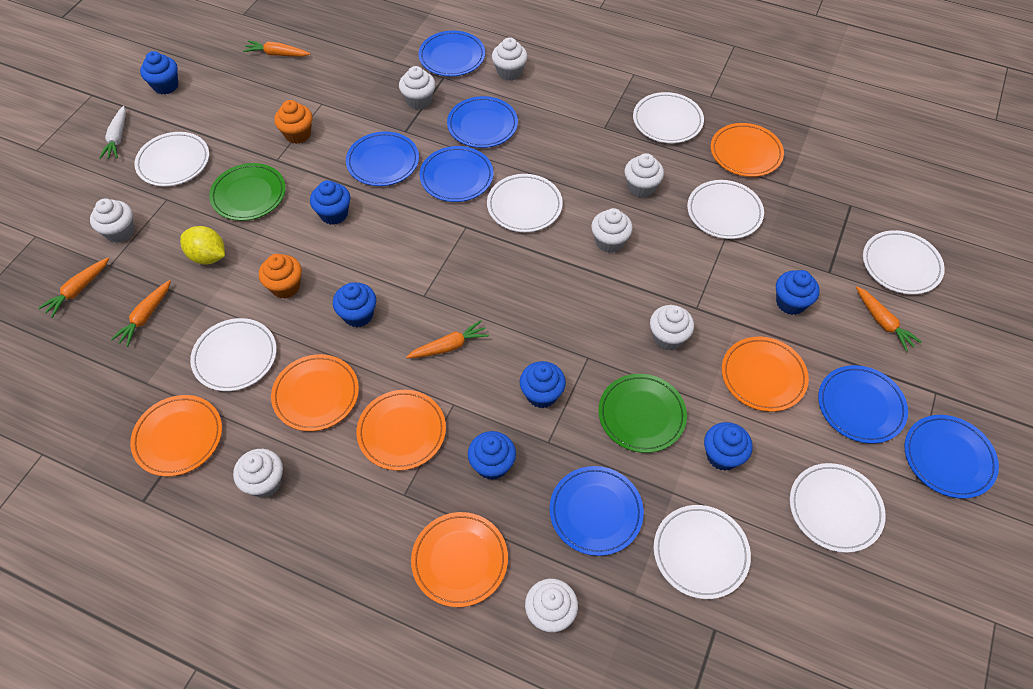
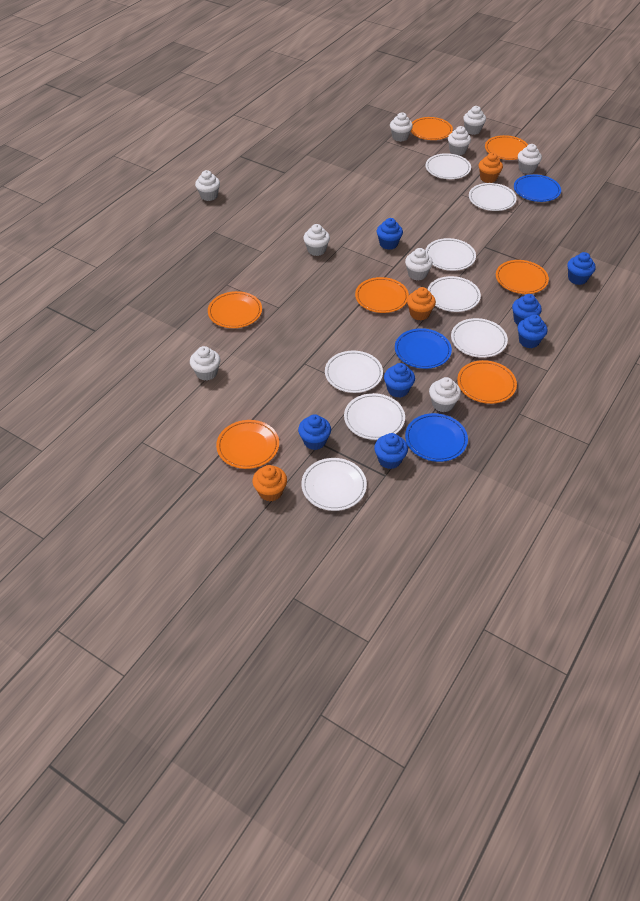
blue plate: [346,131,419,186] [418,31,485,77] [420,146,494,202] [447,96,518,148] [549,466,644,556] [818,365,908,444] [904,415,999,499] = 7 -> [395,328,452,369] [405,413,468,462] [514,174,561,202] = 3
green plate: [209,163,286,221] [598,374,687,453] = 2 -> none = 0
orange carrot: [39,258,109,318] [110,280,171,347] [243,40,310,57] [406,320,489,358] [856,287,922,352] = 5 -> none = 0
orange cupcake: [259,254,302,299] [274,100,312,144] = 2 -> [252,465,287,501] [407,287,436,320] [479,153,503,183] = 3
orange plate: [130,395,222,477] [271,354,359,431] [356,390,446,471] [411,512,508,607] [711,123,784,177] [722,337,809,412] = 6 -> [208,291,262,328] [216,420,279,469] [355,277,409,313] [411,117,453,140] [457,360,517,404] [485,135,528,160] [496,260,549,294] = 7
white carrot: [99,106,126,159] = 1 -> none = 0
white cupcake: [90,198,134,243] [233,449,283,498] [399,66,436,110] [492,37,528,81] [525,579,578,632] [591,208,633,253] [625,153,664,197] [650,305,694,350] = 8 -> [190,346,220,381] [195,170,220,201] [303,224,330,256] [390,112,413,142] [405,248,433,280] [429,377,461,412] [448,126,471,156] [463,106,486,135] [518,144,542,174] = 9
yellow lemon: [180,226,225,265] = 1 -> none = 0

